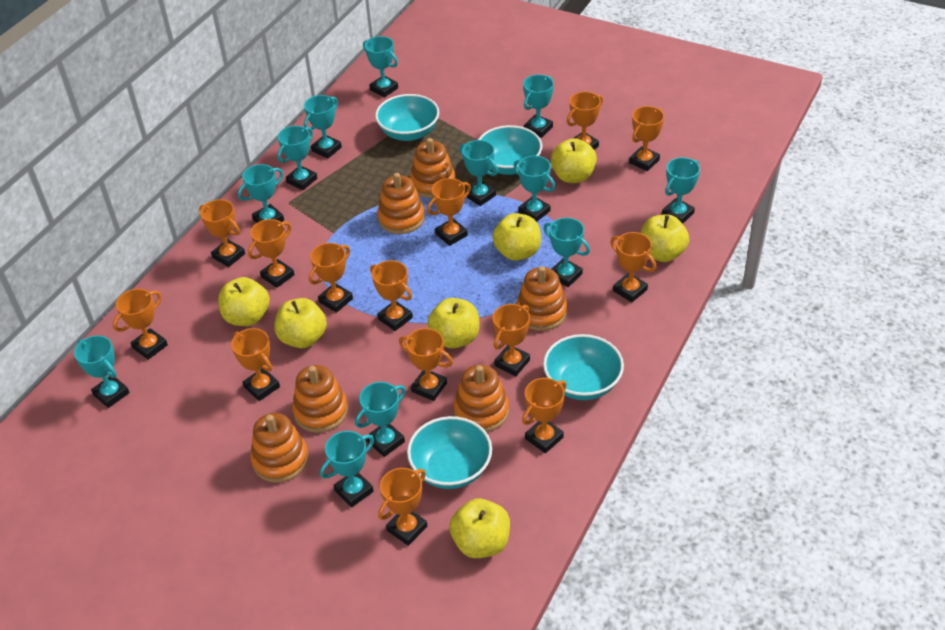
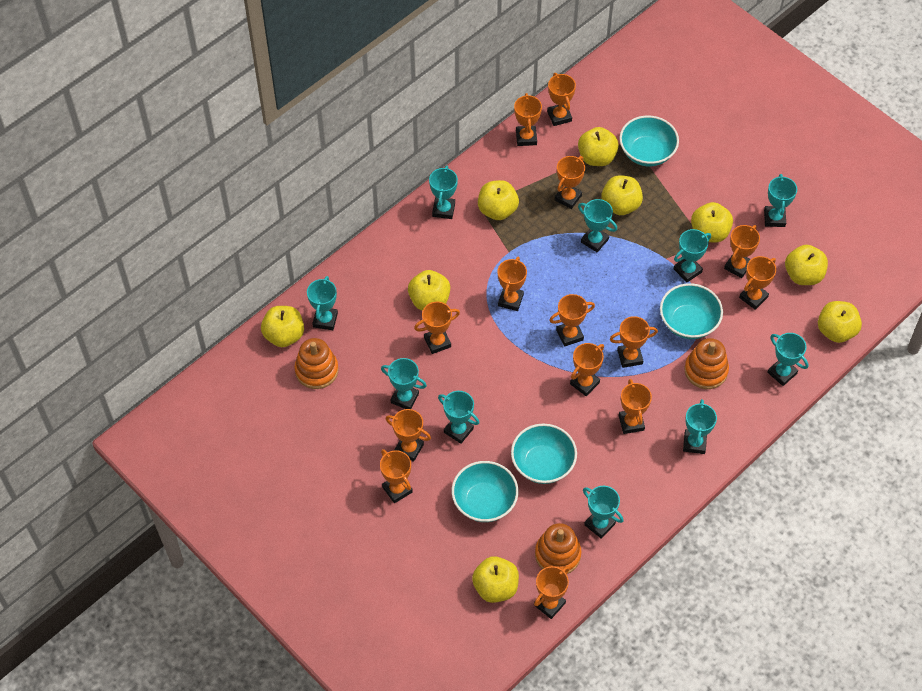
orange stacking toy: [250,413,309,483] [292,365,348,433] [377,173,425,234] [410,138,456,198] [454,365,509,432] [516,266,567,331] = 6 -> [294,338,339,389] [535,523,582,574] [684,338,729,389] = 3
turquoise trophy: [74,335,130,408] [238,164,284,223] [277,126,317,190] [304,95,342,158] [320,431,374,508] [355,382,406,457] [363,36,398,97] [460,140,498,206] [514,156,556,222] [523,75,554,138] [543,218,590,287] [662,157,700,224] = 12 -> [307,276,338,330] [381,358,427,409] [429,165,458,219] [438,391,479,444] [578,199,617,252] [583,486,624,539] [674,229,711,282] [683,399,717,454] [764,174,797,227] [767,333,809,386] = 10
yellow apple: [218,277,270,326] [274,298,327,348] [427,298,480,348] [450,498,510,558] [492,213,541,261] [551,138,597,183] [641,214,689,262] = 7 -> [261,306,304,347] [408,270,450,311] [472,556,519,603] [478,180,519,220] [578,127,619,166] [601,175,643,215] [691,202,733,243] [785,245,828,285] [818,301,862,343] = 9

